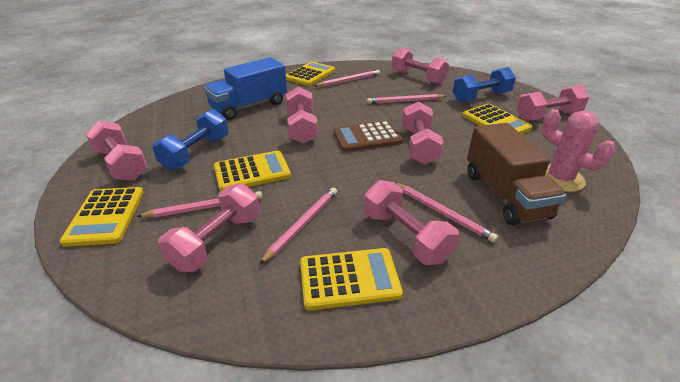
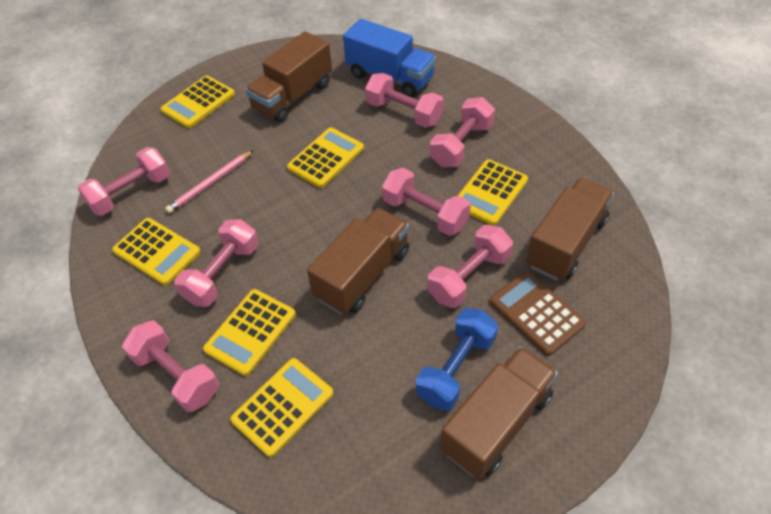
blue dumbbell: [152,109,229,171] [453,67,516,103] = 2 -> [416,308,498,411] = 1
brown truck: [467,123,566,226] = 1 -> [245,31,332,122] [307,208,409,315] [440,347,558,480] [526,178,614,281] = 4
pink cactus: [542,109,616,192] = 1 -> none = 0
pink pencil: [136,191,262,218] [259,187,337,265] [315,70,380,87] [367,94,446,104] [396,183,498,243] = 5 -> [165,150,254,213] = 1
yellow calculator: [60,187,144,247] [214,151,291,192] [286,62,335,86] [300,248,403,310] [462,104,532,134] = 5 -> [112,218,201,285] [161,76,235,128] [203,289,296,376] [230,358,334,457] [287,128,364,188] [457,159,528,226] = 6

